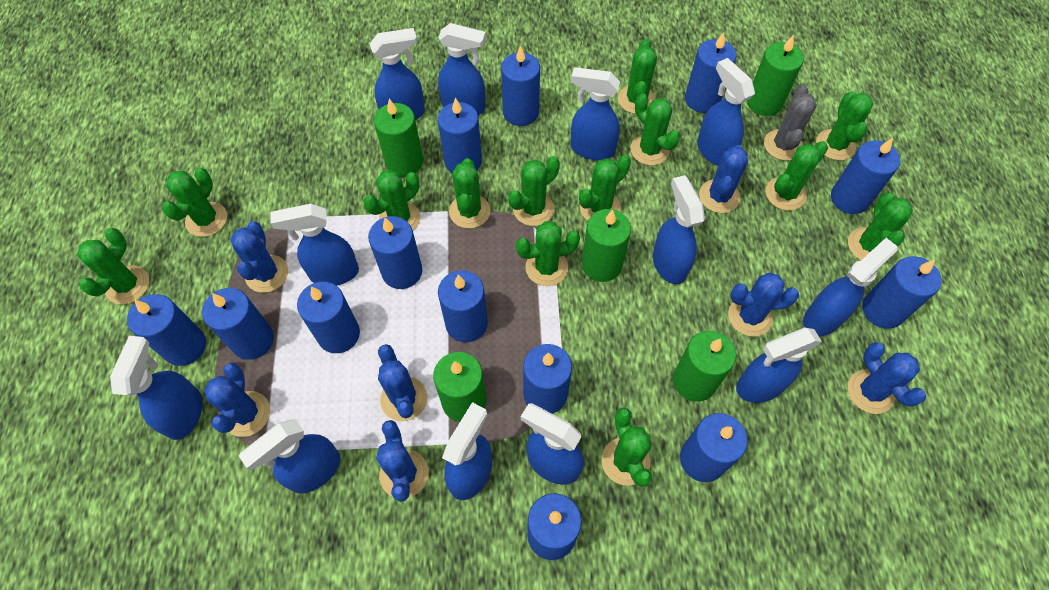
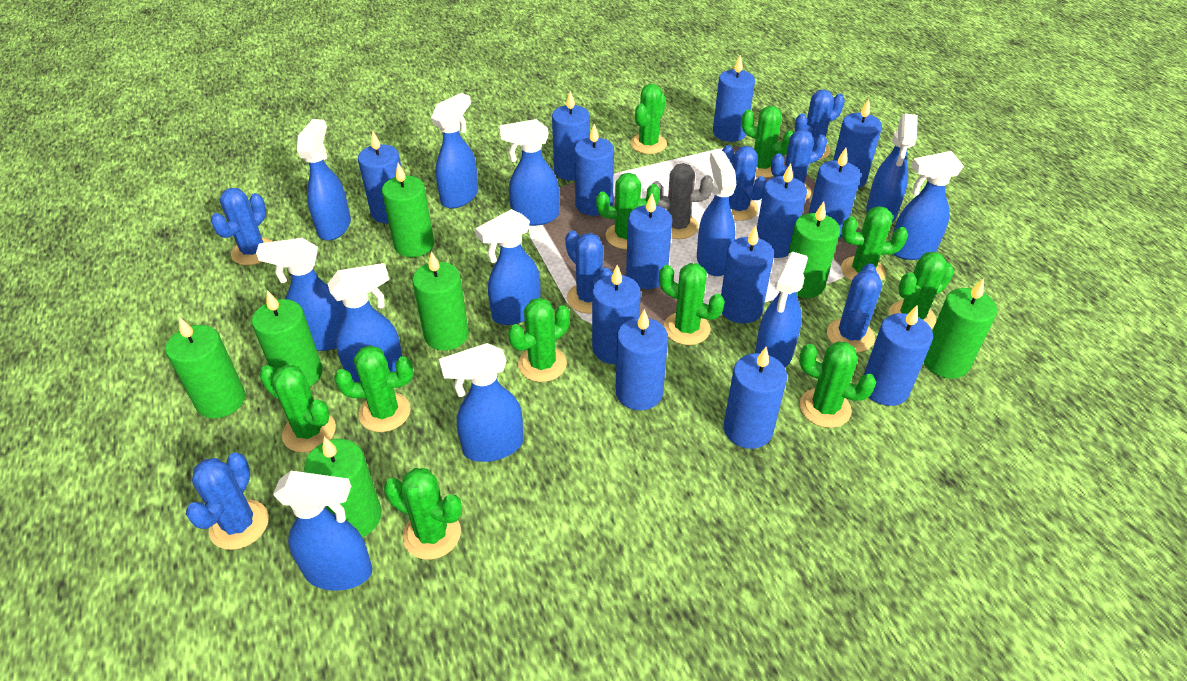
green cactus: [77,228,149,304] [162,168,227,237] [363,170,420,231] [449,158,490,229] [508,156,560,226] [516,221,580,286] [579,155,631,221] [601,407,652,487] [618,39,657,114] [630,93,680,165] [766,141,828,211] [816,92,873,160] [848,193,913,260] = 13 -> [259,365,336,453] [334,345,413,432] [384,468,462,560] [508,298,570,382] [596,173,660,249] [630,84,667,154] [659,263,725,345] [741,106,793,178] [799,342,876,428] [841,206,908,281] [889,252,954,329] = 11
green candle: [374,99,423,177] [433,352,486,422] [582,209,631,282] [673,331,736,402] [747,35,804,116] = 5 -> [165,317,245,418] [252,290,323,387] [304,437,382,537] [382,163,434,257] [412,251,469,351] [788,201,840,298] [924,278,997,379] = 7

